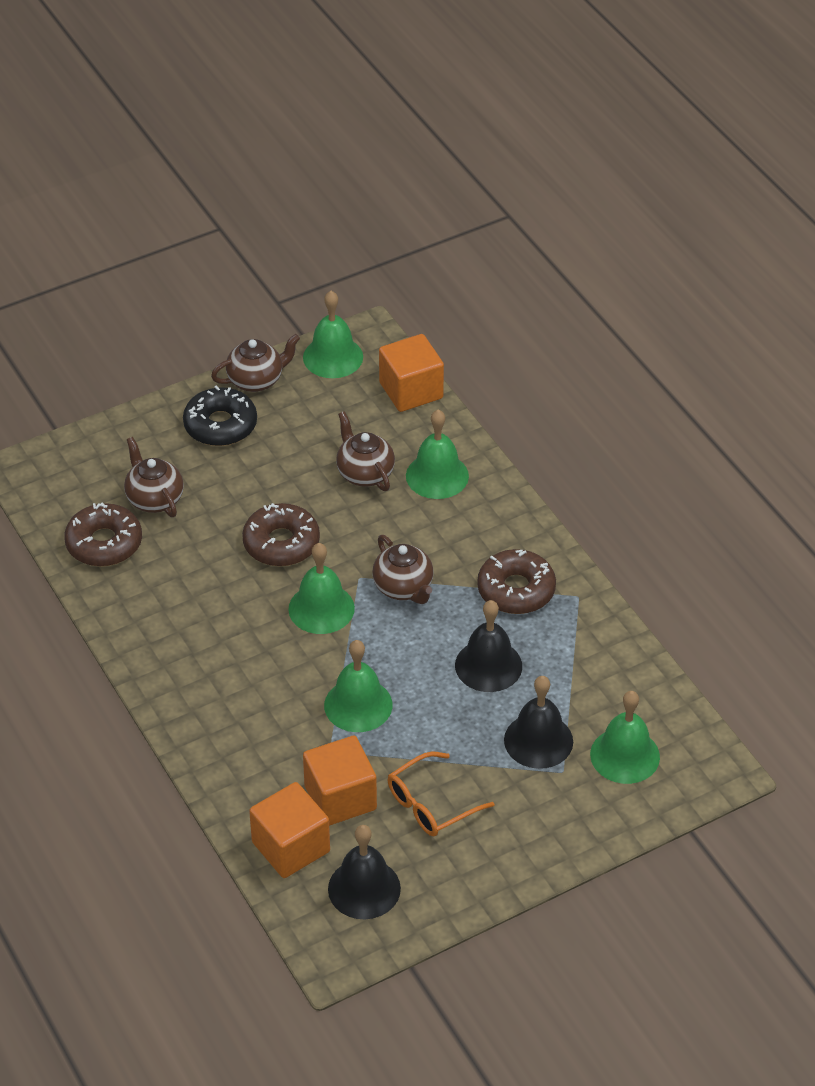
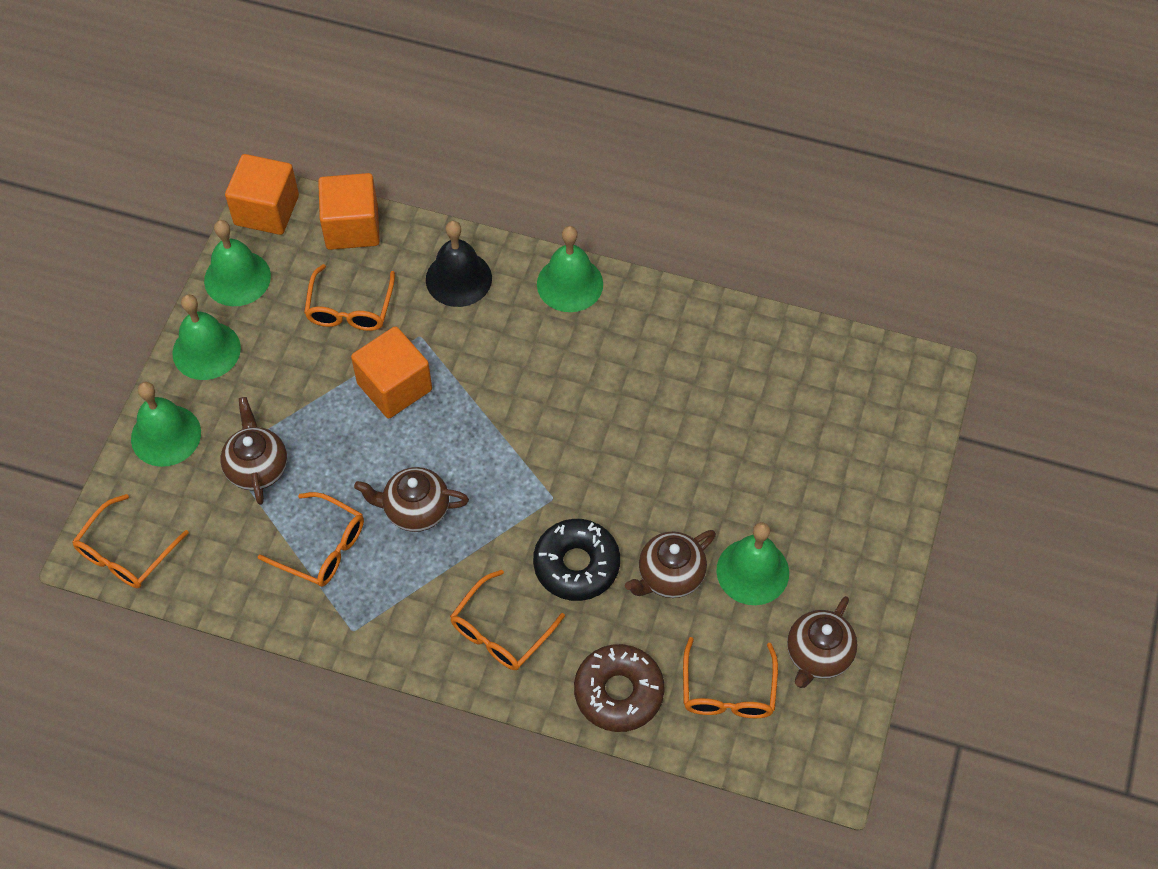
black bell: [328,825,401,919] [455,600,522,692] [504,676,573,769] = 3 -> [426,221,492,307] = 1
brown donut: [64,502,142,567] [242,503,320,566] [477,549,556,614] = 3 -> [574,644,665,732] = 1
orange glasses: [387,752,494,837] = 1 -> [72,494,189,588] [258,492,364,587] [304,264,395,331] [450,570,565,670] [683,637,778,718] = 5

